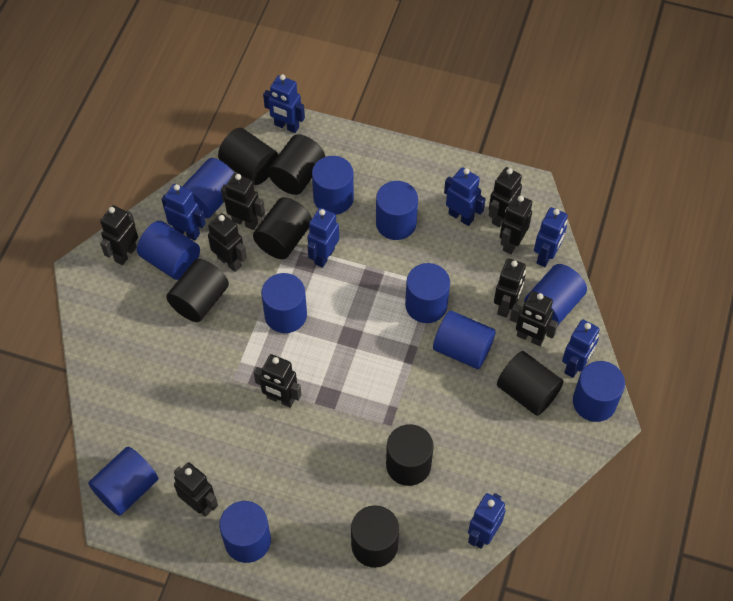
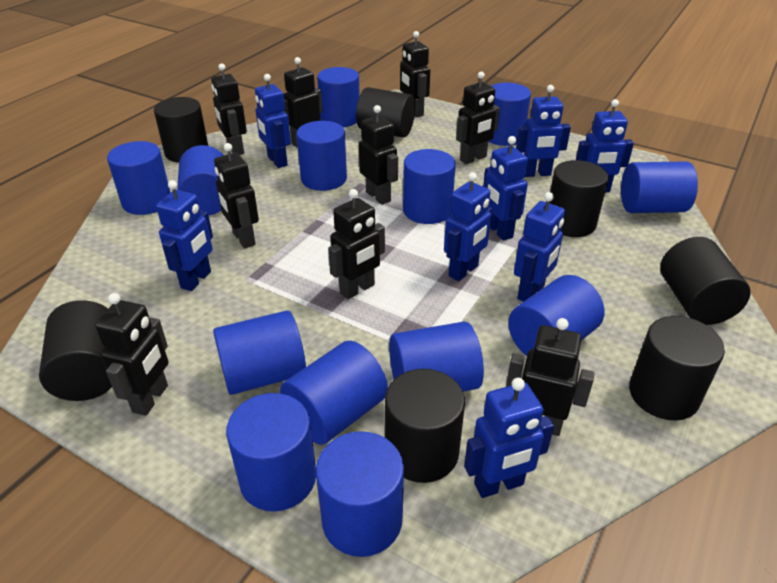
blue cylinder: [88,447,158,516] [137,221,200,280] [182,158,234,218] [219,501,271,563] [261,273,307,333] [312,156,354,215] [376,181,418,240] [405,263,450,323] [433,311,496,369] [524,264,587,325] [573,361,625,422] = 11 -> [107,141,171,215] [177,145,224,215] [213,310,306,395] [226,393,316,512] [280,341,388,445] [296,121,347,191] [316,431,404,557] [317,67,360,127] [389,322,484,392] [403,149,456,224] [488,83,531,146] [508,275,605,356] [621,161,698,213] = 13
blue robot: [161,184,206,241] [263,74,305,133] [307,208,339,268] [444,167,486,226] [468,493,506,549] [534,207,568,267] [562,319,600,378] = 7 -> [156,180,213,291] [255,74,291,168] [444,172,492,281] [464,378,554,498] [483,136,528,241] [514,192,565,302] [516,85,571,177] [576,99,634,193] = 8

